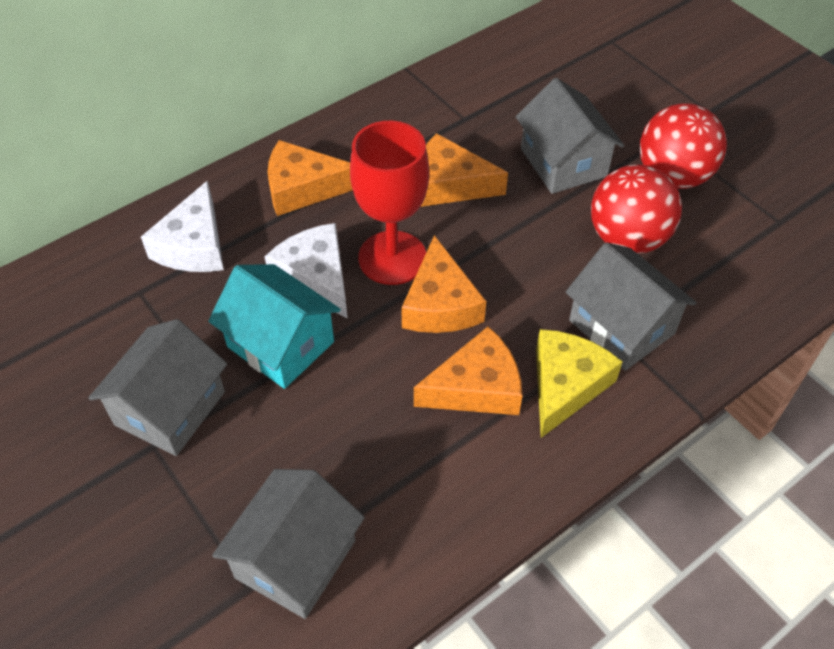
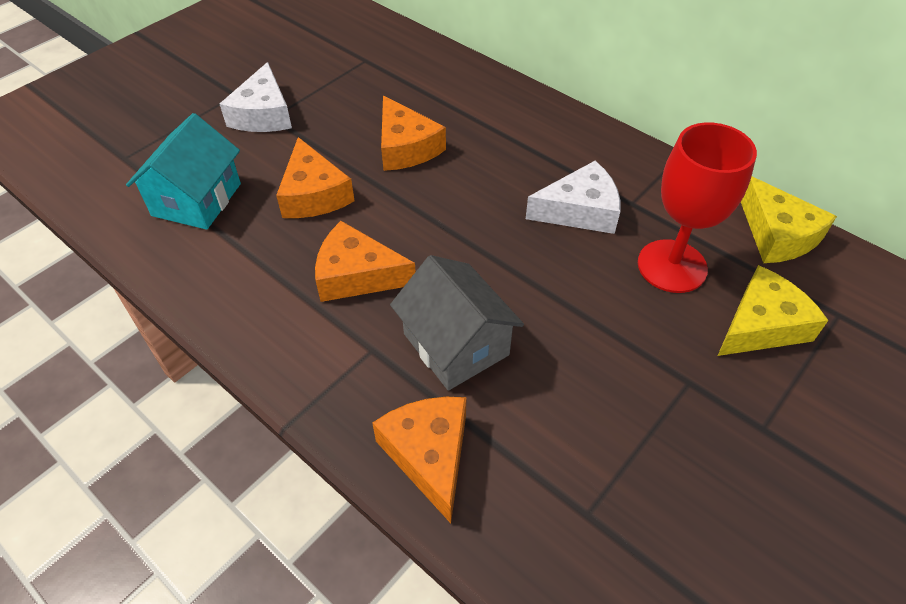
grey house: [88,319,227,456] [212,469,365,619] [516,78,624,194] [566,242,697,371] = 4 -> [390,255,524,391] = 1
red ball: [591,165,682,254] [640,103,727,189] = 2 -> none = 0
yellow cheese: [536,329,623,438] = 1 -> [718,265,829,356] [741,176,837,263] = 2

